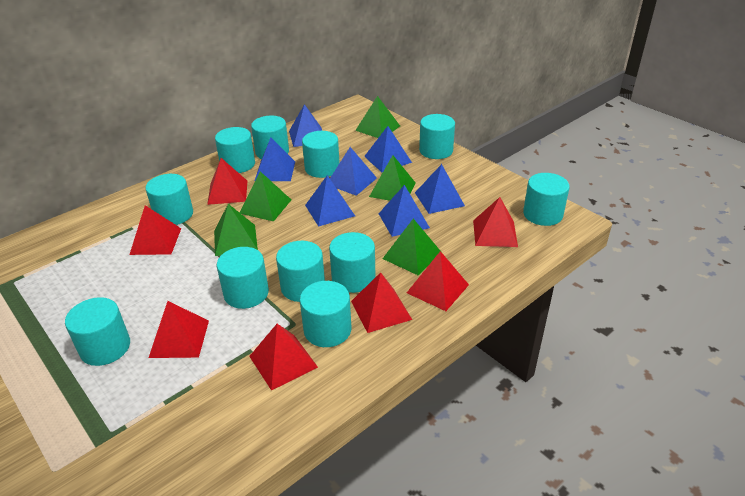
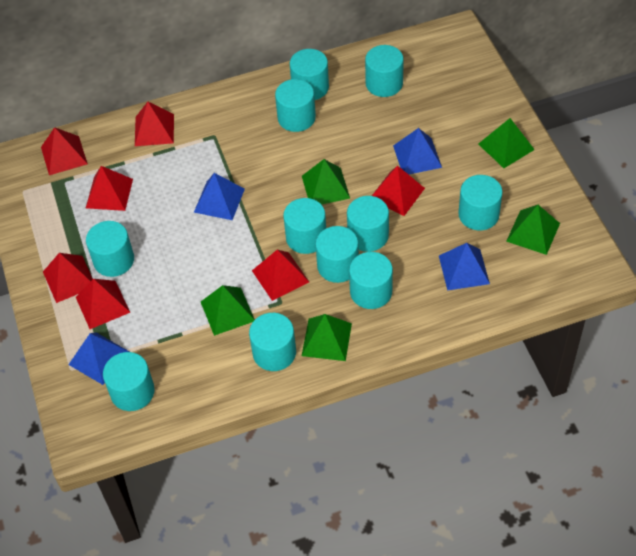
blue pyramid: [255,137,295,181] [289,104,322,147] [305,175,355,226] [330,147,377,196] [364,126,412,172] [379,185,430,237] [415,164,465,214] = 7 -> [68,332,130,385] [194,173,245,220] [393,128,442,175] [439,243,490,291] = 4

